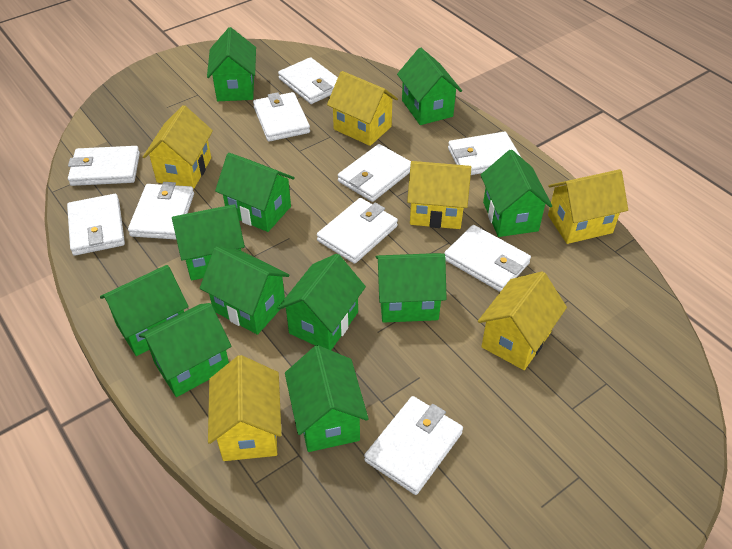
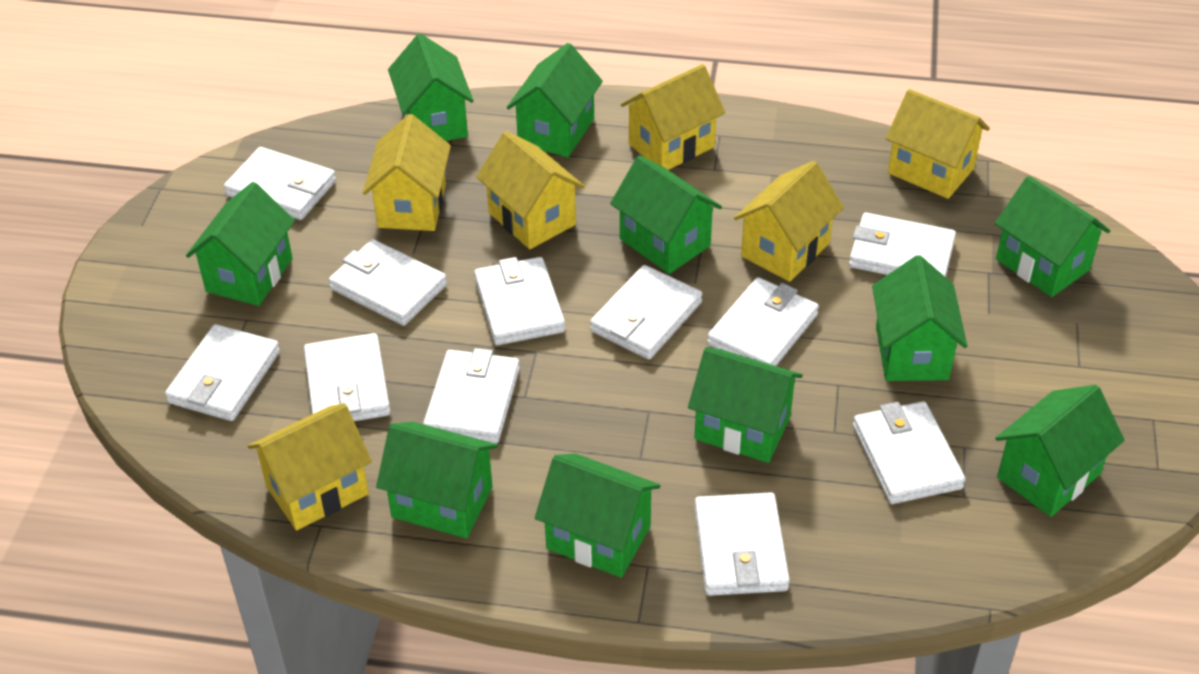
green house: [100,265,189,356] [139,303,232,397] [172,204,245,281] [200,246,290,335] [207,27,256,101] [215,153,295,232] [278,254,366,350] [285,345,368,452] [376,253,447,323] [397,48,462,125] [481,150,552,237] = 11 -> [186,182,295,306] [376,422,498,538] [388,34,474,141] [507,43,603,157] [535,454,661,578] [610,155,722,274] [688,347,803,463] [872,255,967,381] [995,176,1110,297] [995,385,1125,517] = 10
white wallet: [67,194,125,256] [68,146,140,186] [128,182,194,240] [253,92,310,142] [278,57,338,104] [317,198,398,264] [338,144,411,202] [364,396,463,495] [444,225,531,292] [448,132,521,175] = 10 -> [165,324,280,421] [224,147,336,220] [304,333,390,421] [329,239,447,326] [423,348,520,444] [474,257,565,345] [590,265,702,359] [694,492,790,596] [707,277,819,366] [849,213,956,277] [853,401,966,504] = 11

